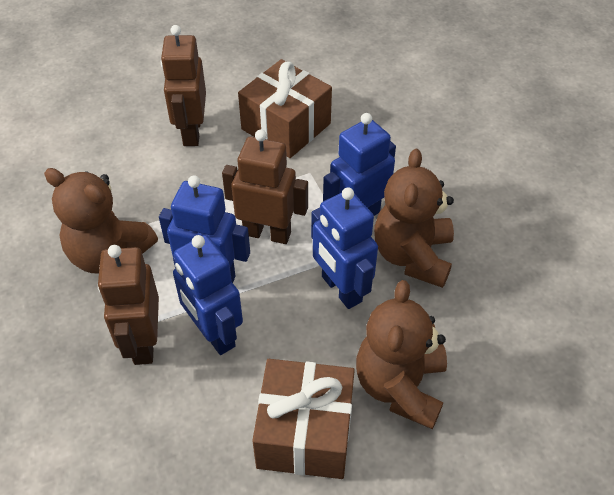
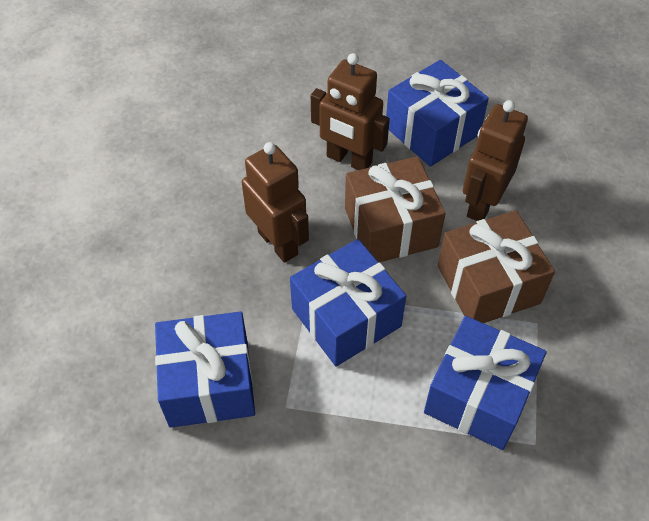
blue gift: none = 0 -> [155,311,255,428] [290,239,406,366] [386,60,489,167] [424,316,547,450] = 4
blue robot: [159,175,250,283] [173,235,243,355] [311,188,378,309] [323,113,396,216] = 4 -> none = 0
brown teddy bear: [44,168,158,273] [356,280,447,429] [374,148,454,288] = 3 -> none = 0

